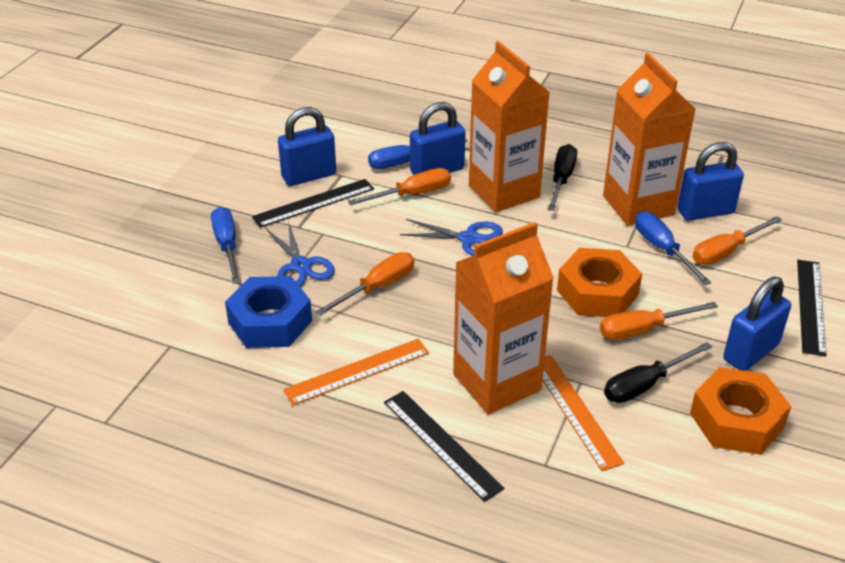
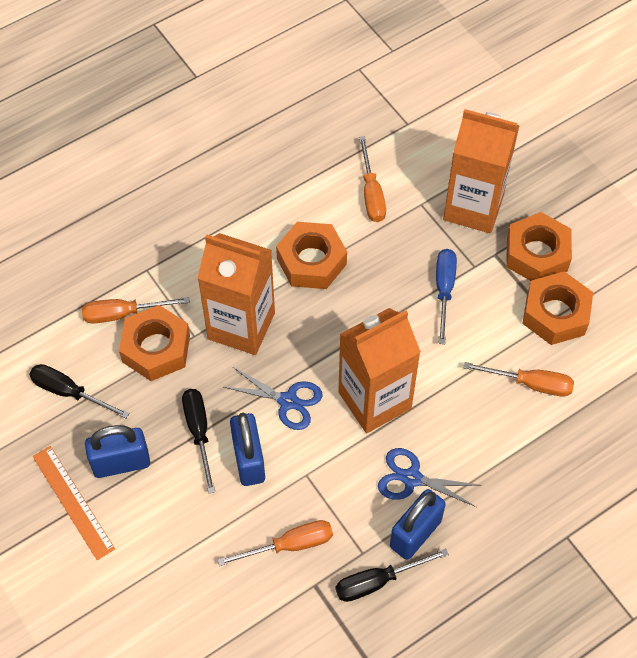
black ruler: [252,179,374,228] [384,391,504,502] [797,260,827,356] = 3 -> none = 0
black screwdriver: [548,144,577,211] [604,342,712,403] = 2 -> [29,364,130,418] [182,389,215,494] [336,548,449,602] = 3
blue nut: [225,276,312,348] = 1 -> none = 0
blue padlock: [278,107,336,186] [410,102,466,175] [677,142,744,221] [723,277,791,371] = 4 -> [85,425,150,478] [230,413,265,486] [390,489,446,560] = 3
blue screwdriver: [211,207,240,284] [368,138,468,169] [635,211,711,285] = 3 -> [436,249,457,344] = 1
orange nut: [557,248,642,317] [690,367,791,455] = 2 -> [119,305,190,381] [276,222,347,289] [506,212,572,281] [522,271,593,345] = 4
orange ruler: [283,339,429,405] [542,355,624,471] = 2 -> [33,446,115,560] = 1

